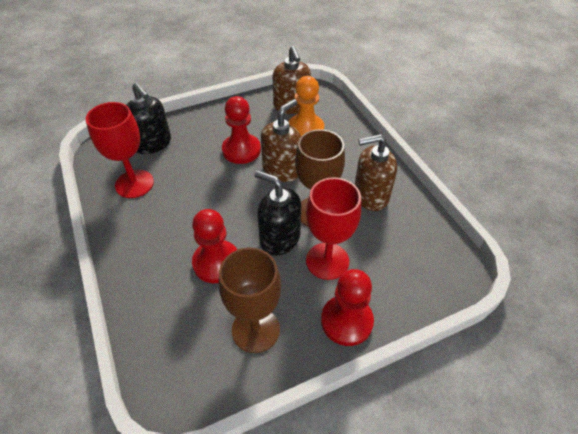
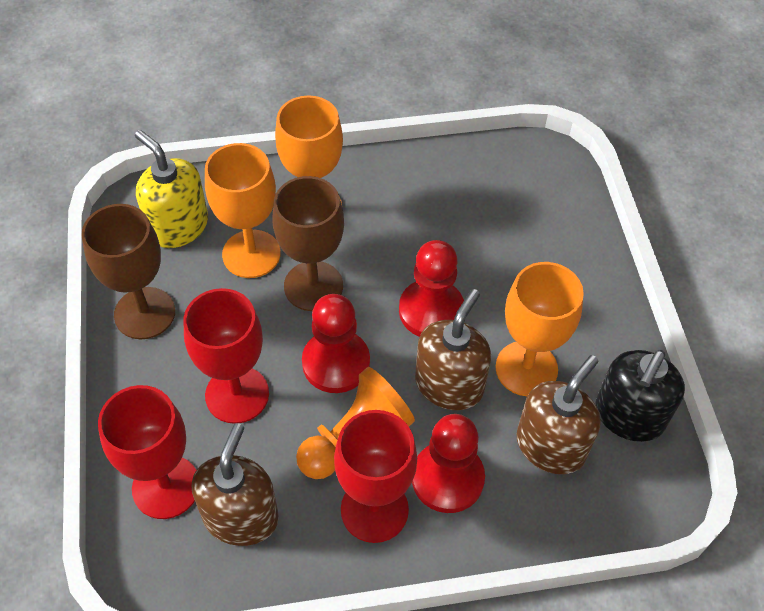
black soap dispenser: [126,83,171,154] [254,171,301,256] = 2 -> [595,350,685,442] = 1
orange goblet: none = 0 -> [205,143,281,278] [275,95,343,205] [495,262,584,396] = 3
red goblet: [86,102,154,198] [306,177,361,280] = 2 -> [98,385,196,519] [183,288,269,424] [334,410,417,543] = 3
yellow soap dispenser: none = 0 -> [135,130,208,248] = 1

